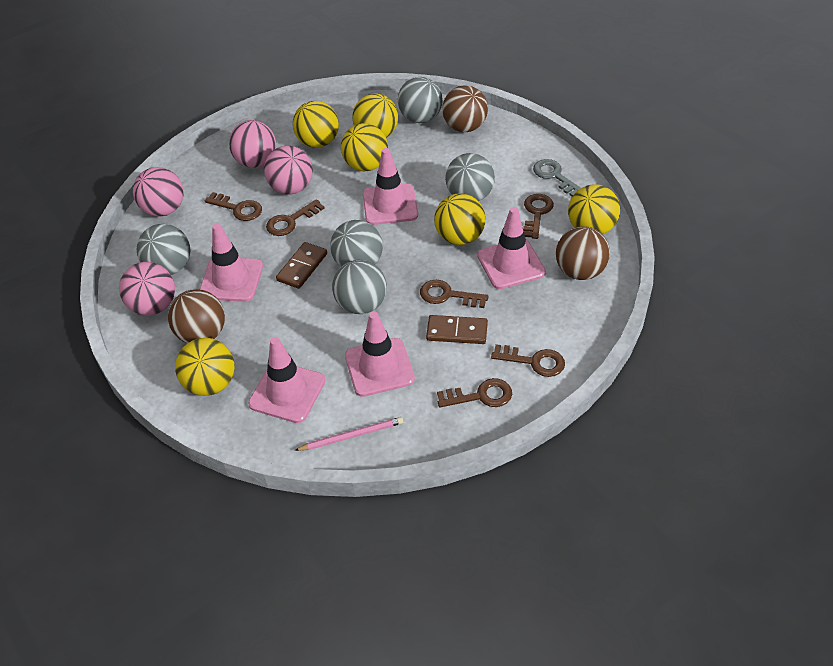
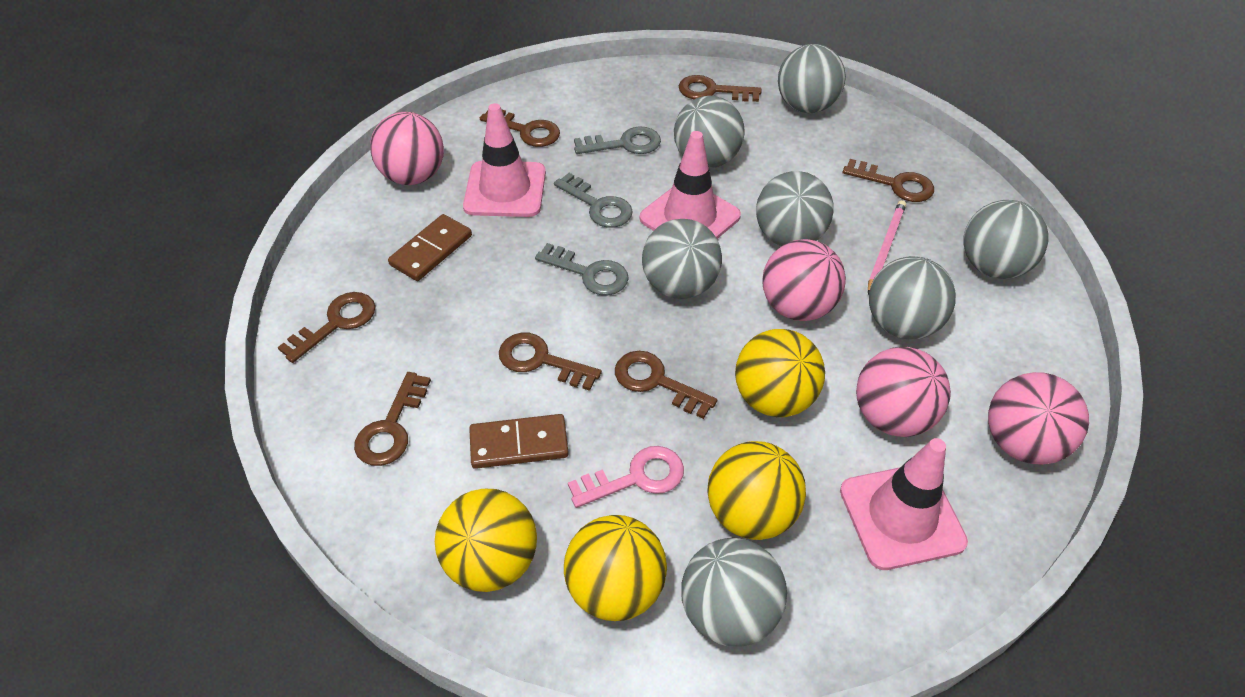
brown ball: [168,289,225,343] [442,85,488,132] [556,226,610,280] = 3 -> none = 0
brown key: [205,192,262,221] [266,199,325,236] [420,280,489,308] [437,378,512,407] [491,344,565,377] [523,194,554,239] = 6 -> [277,292,375,363] [354,372,431,466] [480,110,560,147] [499,333,602,391] [615,351,717,419] [679,75,761,102] [843,159,934,202] = 7
grey ball: [137,224,190,275] [330,220,383,267] [332,260,387,314] [398,77,443,123] [445,153,495,201] = 5 -> [642,219,722,299] [674,96,744,168] [681,538,787,646] [756,171,834,246] [778,44,846,113] [869,256,956,339] [964,200,1049,279] = 7
grey key: [533,159,581,197] = 1 -> [535,243,629,295] [554,173,633,228] [574,126,661,154] = 3
pink key: none = 0 -> [568,446,684,508] = 1
pink traffic cone: [199,223,263,302] [248,337,325,423] [345,311,415,397] [363,148,418,225] [477,207,546,289] = 5 -> [463,103,546,217] [640,131,741,239] [840,438,968,570] = 3
yellow ball: [175,338,235,396] [293,101,339,148] [341,123,388,171] [352,93,398,138] [434,193,486,245] [568,184,620,234] = 6 -> [435,489,537,592] [564,515,667,621] [707,441,806,540] [735,329,825,417] = 4

